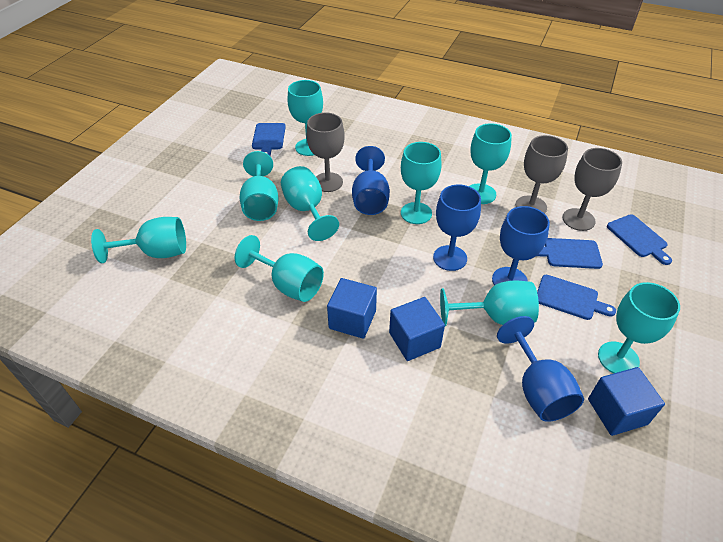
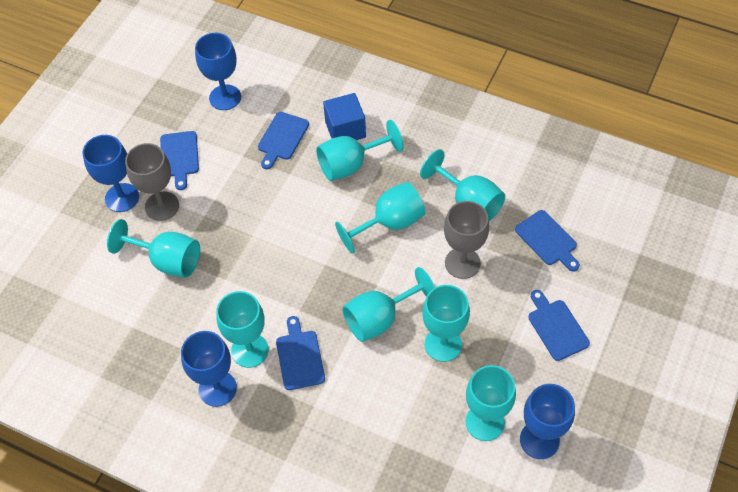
blue cube: [327,278,377,339] [389,297,445,361] [588,367,665,436] = 3 -> [323,93,366,140] = 1
blue cutting board: [252,123,286,156] [537,238,603,269] [537,275,616,320] [607,214,672,265] = 4 -> [160,131,199,190] [258,112,309,169] [276,316,325,390] [515,210,580,271] [528,290,590,361] = 5
grey goblet: [306,113,345,192] [515,135,568,213] [562,148,622,231] = 3 -> [125,143,179,221] [444,201,489,279] = 2
turquoise goblet: [91,217,186,263] [234,235,324,302] [240,151,278,221] [281,166,339,241] [288,80,323,156] [401,142,441,224] [440,280,539,326] [469,123,512,204] [598,282,680,373] = 9 -> [107,219,200,278] [216,291,269,368] [316,120,404,181] [335,182,426,254] [342,267,435,342] [420,149,505,221] [422,285,470,362] [466,365,516,441] = 8

